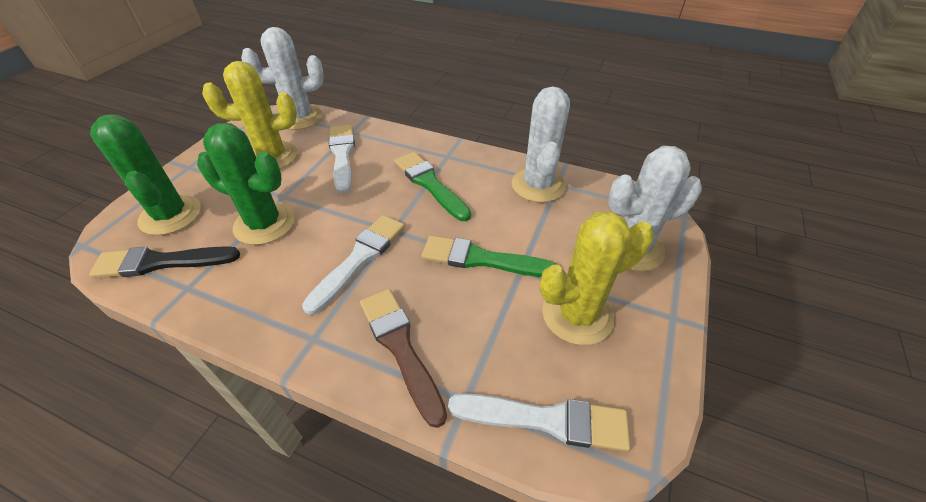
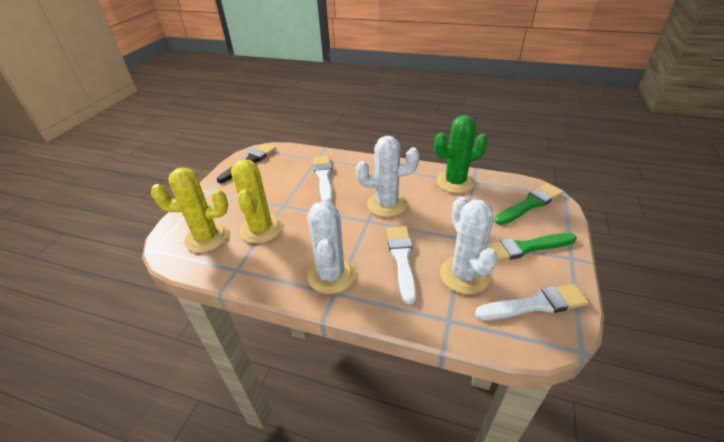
brown brush: [360,289,447,428] = 1 -> none = 0
green cactus: [90,114,201,235] [197,123,294,245] = 2 -> [434,115,488,193] = 1

